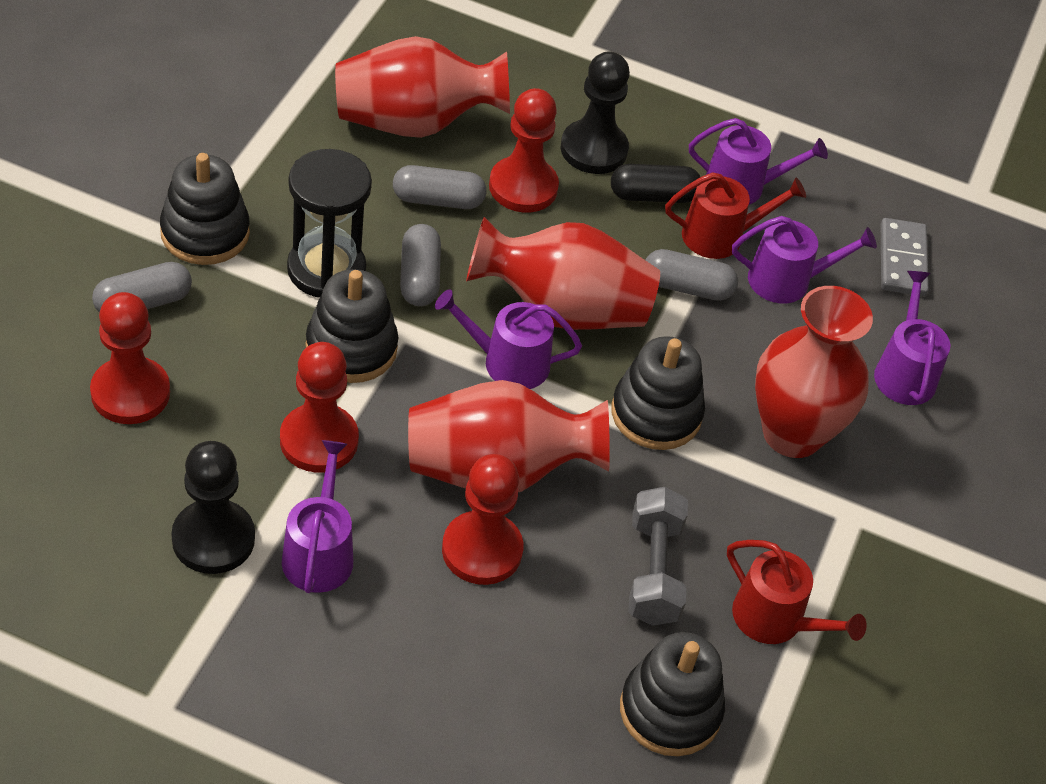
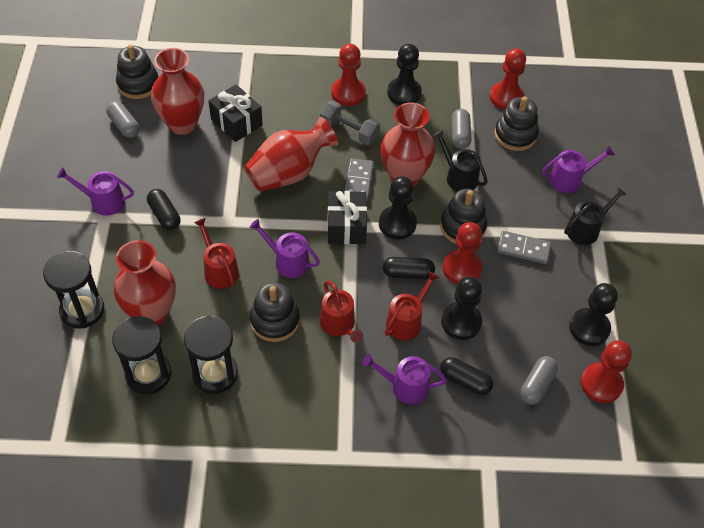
black capsule: [611,164,700,203] = 1 -> [147,189,181,230] [383,257,435,279] [440,357,493,395] = 3
black gift: none = 0 -> [209,84,263,142] [327,191,367,244] = 2
black hourglass: [287,149,372,298] = 1 -> [43,251,104,329] [112,316,171,394] [184,316,238,394] = 3
black pawn: [171,441,255,574] [561,51,630,174] = 2 -> [379,176,417,239] [387,44,422,105] [441,277,482,340] [569,283,618,346] = 4
black watering can: none = 0 -> [433,130,488,191] [564,187,627,245] = 2
grey capsule: [92,262,192,313] [393,165,486,209] [400,224,441,306] [646,249,738,301] = 4 -> [106,101,140,138] [452,109,472,149] [520,356,558,405] = 3
grey domino: [881,218,929,296] = 1 -> [345,158,374,201] [497,231,551,264] = 2
purple watering can: [282,440,353,593] [435,289,582,389] [689,118,828,205] [732,216,877,303] [874,271,950,405] = 5 -> [57,167,134,216] [249,219,320,278] [362,354,447,404] [542,145,615,193] = 4
red watering can: [665,172,806,259] [727,540,867,644] = 2 -> [194,218,239,289] [320,281,363,343] [385,271,440,340] = 3

